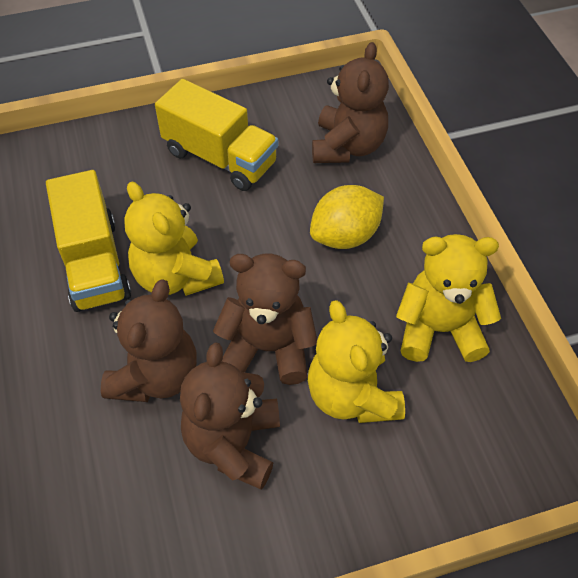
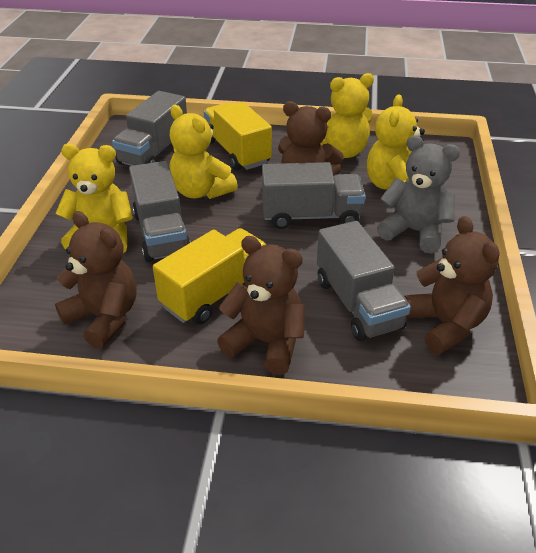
grey teddy bear: none = 0 -> [377,135,460,254] = 1
grey truck: none = 0 -> [112,91,187,166] [129,161,191,262] [262,162,365,229] [317,221,411,341] = 4
yellow lemon: [310,185,384,249] = 1 -> none = 0
yellow teddy bear: [124,181,224,296] [308,300,405,423] [396,234,501,362] = 3 -> [55,144,133,253] [169,105,238,199] [320,73,374,158] [367,95,425,190] = 4

